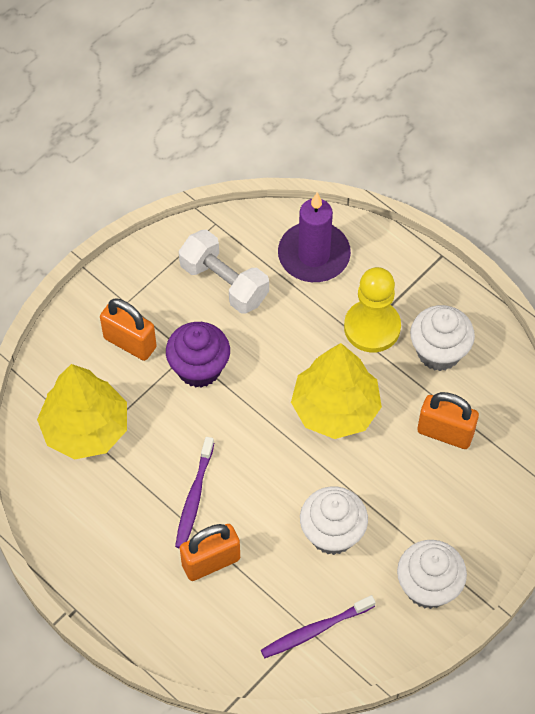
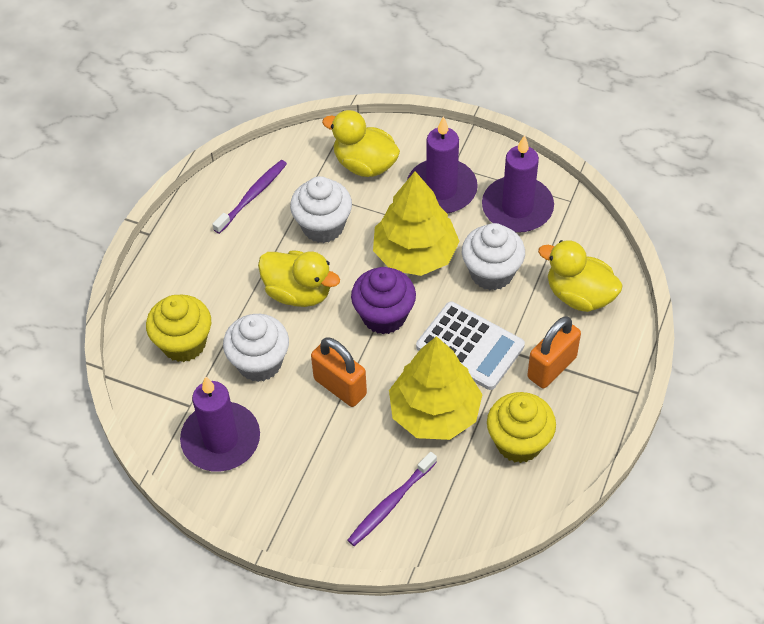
orange padlock: [100,298,157,361] [180,524,240,581] [417,392,479,449] = 3 -> [311,337,367,407] [527,316,581,388] = 2
purple candle: [278,193,351,282] = 1 -> [180,376,260,472] [407,116,478,214] [482,135,554,233] = 3
white calculator: none = 0 -> [416,302,525,390] = 1
white dumbbell: [179,230,269,314] = 1 -> none = 0
yellow cupcake: none = 0 -> [146,294,211,362] [487,392,556,463] = 2
yellow duck: none = 0 -> [258,250,340,307] [322,110,400,177] [538,240,623,312] = 3
yellow pawn: [344,267,401,353] = 1 -> none = 0

